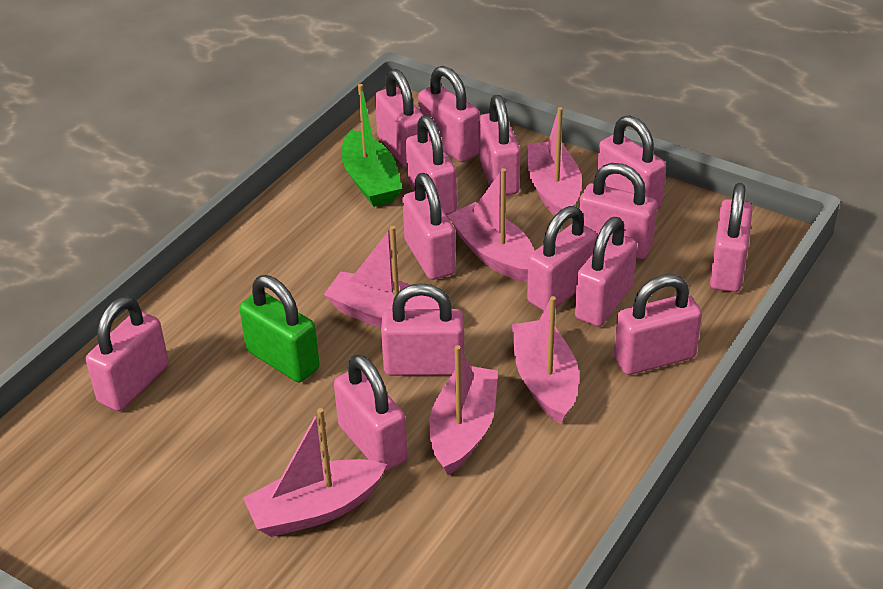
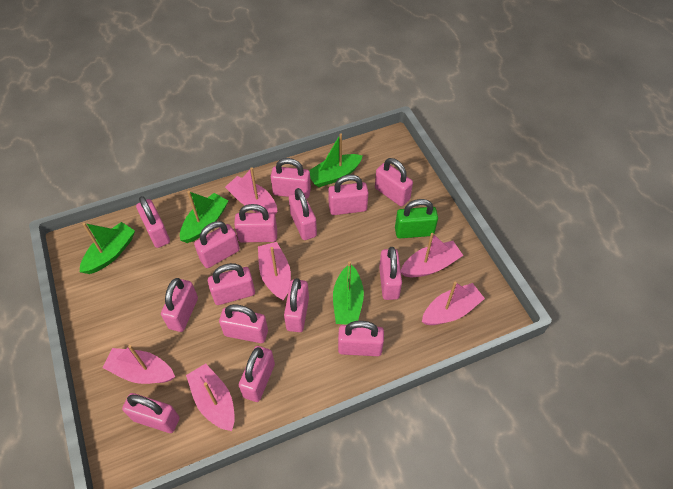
green boat: [341,84,402,207] = 1 -> [80,222,135,274] [180,191,228,243] [309,133,363,187] [333,261,364,324] = 4
pink padlock: [86,297,169,411] [334,354,408,472] [375,69,424,168] [381,283,465,376] [402,173,456,280] [406,115,457,215] [418,66,480,162] [479,95,520,195] [527,206,598,311] [575,217,637,327] [579,163,657,259] [597,115,666,209] [614,274,702,375] [710,183,753,292] = 14 -> [122,393,180,433] [136,196,170,248] [161,278,198,332] [194,221,240,268] [208,263,255,305] [219,304,268,343] [234,204,277,243] [239,346,275,402] [271,158,311,199] [284,278,309,332] [289,188,317,240] [328,175,368,215] [338,321,384,356] [375,158,413,206] [379,247,402,300] = 15

